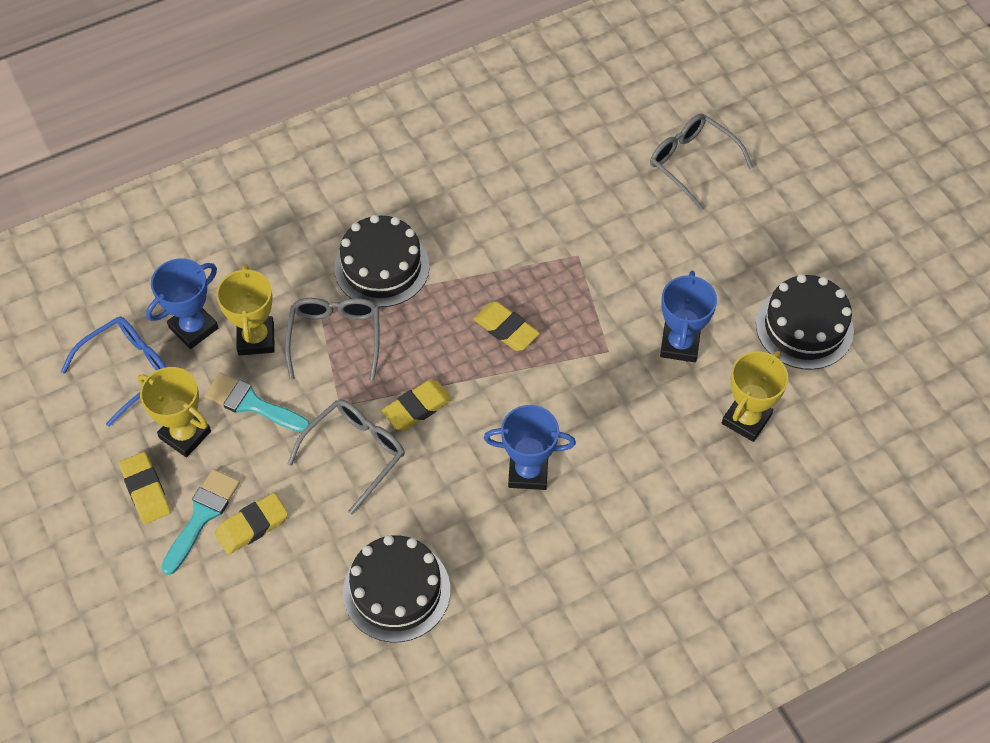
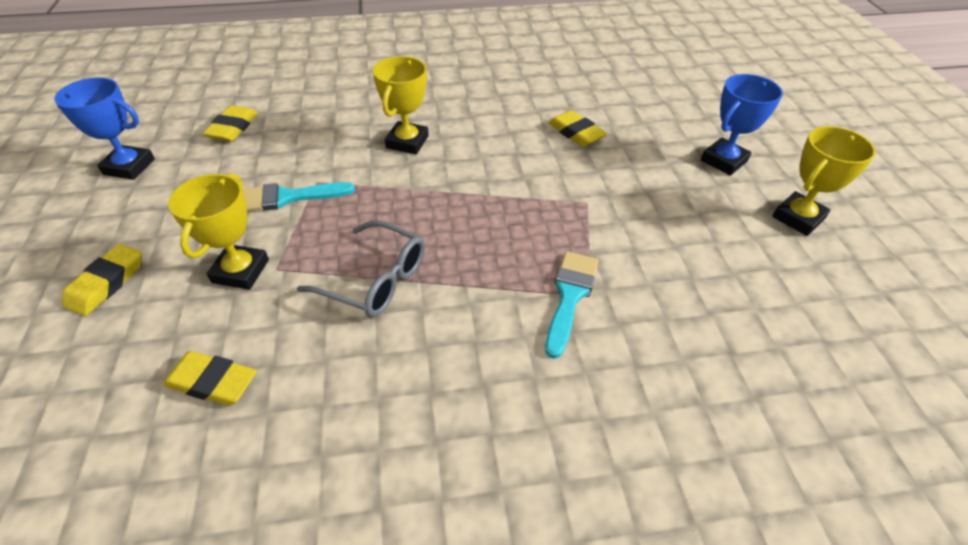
black cake: [334,215,430,307] [343,535,450,642] [756,274,854,370] = 3 -> none = 0
blue glasses: [61,317,166,427] = 1 -> none = 0
blue trophy: [146,258,218,349] [484,405,576,490] [660,271,717,362] = 3 -> [54,77,155,180] [701,74,783,176] = 2
grey glasses: [285,298,380,381] [288,399,405,514] [650,114,753,211] = 3 -> [297,220,425,317] = 1

